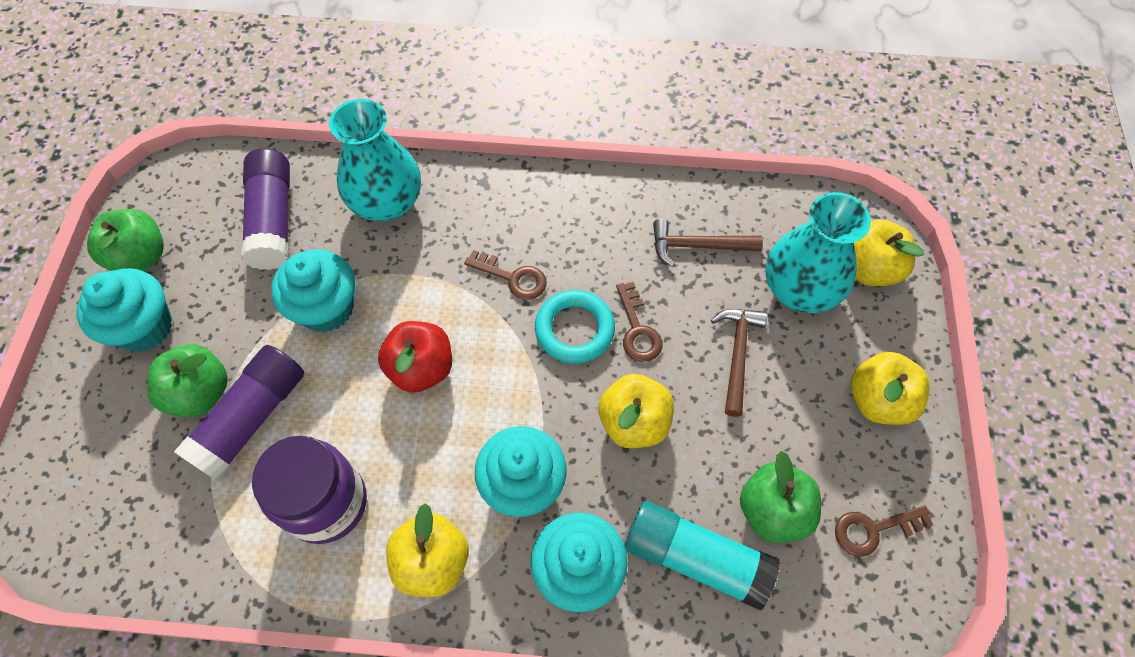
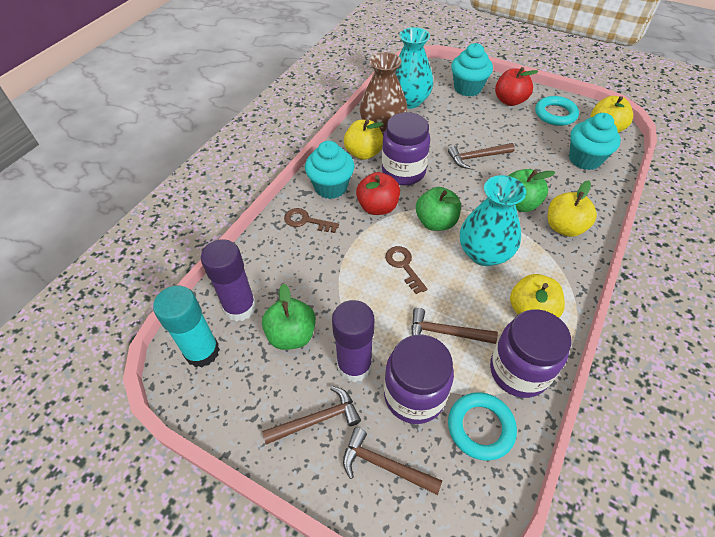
brown hammer: [653,219,763,267] [711,309,767,417] = 2 -> [262,386,361,445] [343,428,442,495] [411,308,498,344] [448,143,515,169] = 4
brown key: [464,250,547,300] [616,282,662,362] [835,505,933,557] = 3 -> [284,208,339,233] [385,246,427,294] = 2
brown vase: none = 0 -> [360,52,408,135] = 1
purple jar: [252,436,367,544] = 1 -> [382,112,430,185] [384,334,454,424] [490,309,571,398] = 3
red apple: [378,321,452,393] = 1 -> [356,172,400,215] [495,67,538,106] = 2
turquoise cupcake: [77,268,172,352] [271,250,355,333] [475,426,567,517] [531,513,628,612] = 4 -> [305,141,355,199] [451,43,493,97] [569,113,621,170] = 3
turquoise ring: [535,290,615,364] = 1 -> [448,392,517,460] [535,96,579,126] = 2

